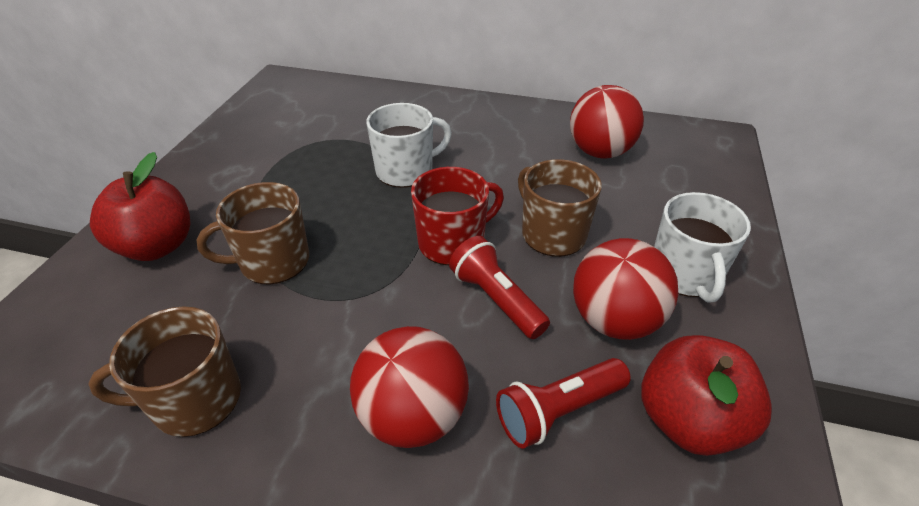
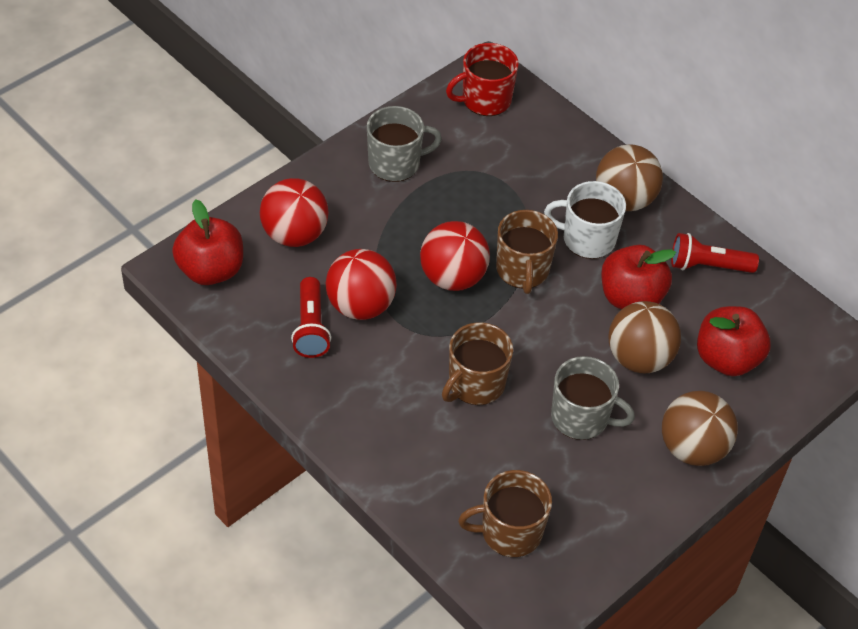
brown ball: none = 0 -> [596,144,663,211] [608,301,681,373] [662,391,738,466] = 3
grey mug: none = 0 -> [367,106,442,182] [551,356,635,440] = 2
red apple: [90,152,191,261] [641,335,772,456] = 2 -> [172,199,243,285] [601,245,676,310] [697,306,771,376] = 3
white mug: [366,103,452,188] [654,192,751,303] = 2 -> [544,181,626,259] = 1

